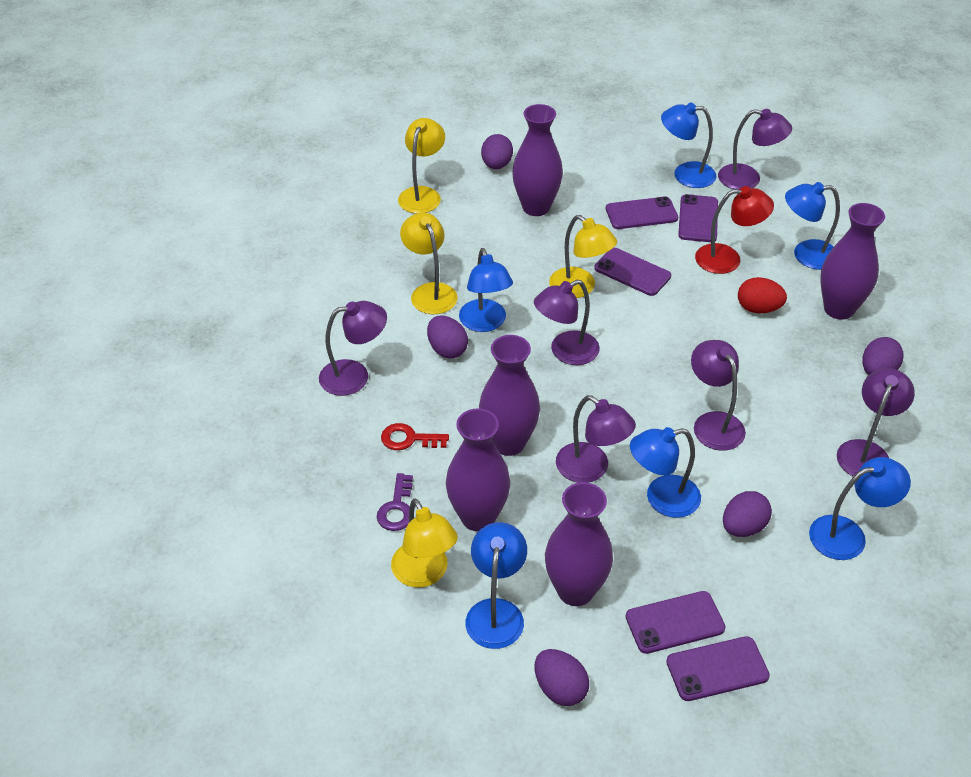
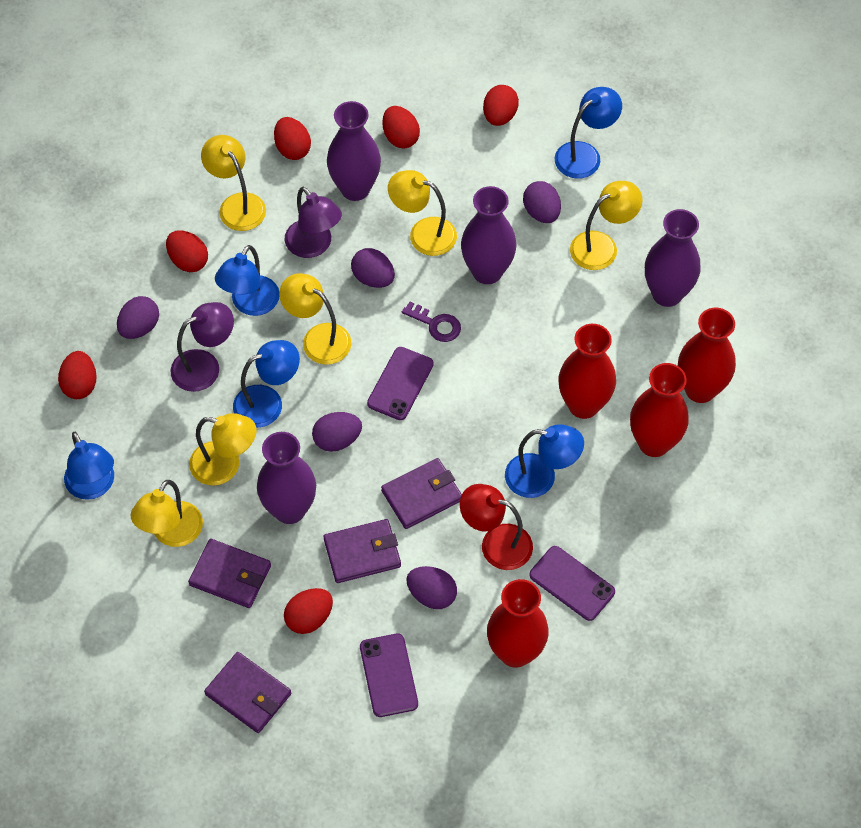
blue lamp: [459,248,513,332] [466,522,527,649] [630,427,701,518] [661,103,717,188] [785,182,840,270] [809,457,911,560] = 6 -> [64,432,114,500] [215,245,279,316] [233,340,300,428] [505,424,584,498] [554,87,622,179] = 5
purple lamp: [319,301,387,396] [534,280,600,365] [556,395,636,483] [691,340,746,451] [718,109,792,190] [837,368,915,477] = 6 -> [171,302,234,392] [285,186,342,258] = 2
purple phone: [594,248,671,296] [606,196,678,229] [626,591,725,654] [666,636,770,701] [678,194,718,242] = 5 -> [360,633,418,717] [367,347,434,420] [529,546,615,621] = 3
purple vase: [446,408,510,531] [479,335,540,456] [512,104,563,216] [545,482,613,606] [820,203,885,320] = 5 -> [257,432,316,524] [327,101,381,201] [461,186,517,284] [645,209,700,307] = 4
purple wallet: none = 0 -> [188,539,271,608] [204,652,291,733] [324,519,401,583] [381,458,462,529] = 4
red egg: [738,277,787,313] = 1 -> [58,351,97,399] [166,230,208,272] [274,117,311,160] [284,588,333,634] [382,106,420,149] [483,85,519,126] = 6
red key: [381,423,449,450] = 1 -> none = 0
red vase: none = 0 -> [487,579,549,668] [559,324,616,419] [630,363,689,457] [678,308,736,403] = 4
yellow lamp: [391,498,458,588] [398,118,445,214] [400,213,457,314] [549,215,617,298] = 4 -> [131,480,203,547] [189,413,256,486] [201,135,266,231] [279,273,351,364] [388,170,457,256] [570,181,642,270] = 6

